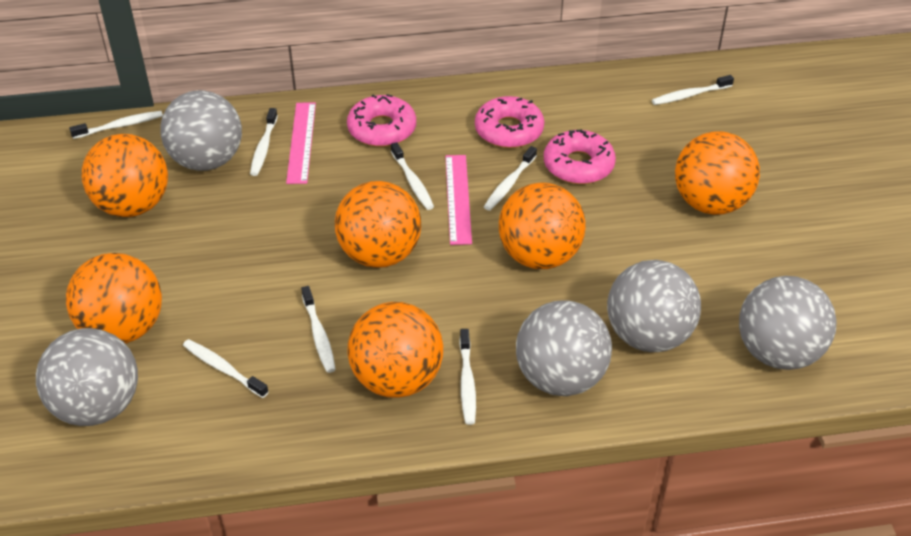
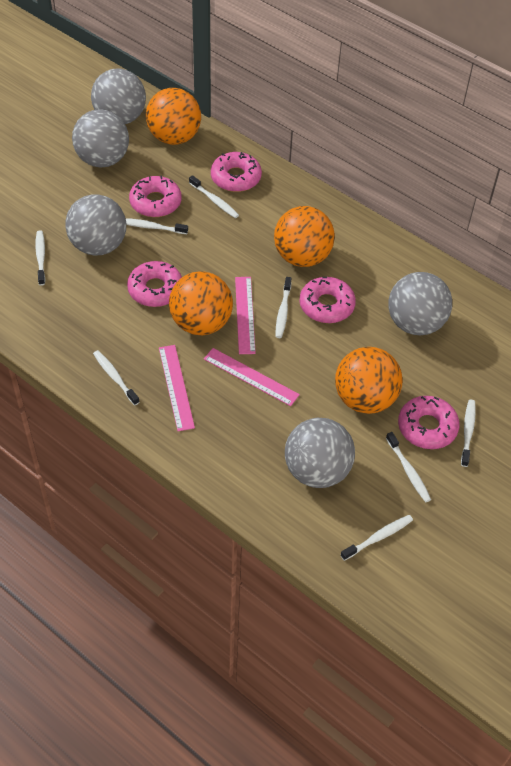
orange ball: [66,253,162,344] [82,134,168,217] [335,181,421,268] [347,302,443,398] [499,182,586,269] [675,131,760,215] = 6 -> [146,88,201,145] [169,271,233,335] [274,206,335,267] [335,347,403,414] = 4
pink donut: [347,94,416,147] [475,96,544,148] [544,129,616,184] = 3 -> [127,261,182,307] [129,176,182,217] [211,152,262,192] [299,277,356,323] [398,396,459,449] = 5
pink ruler: [286,103,316,184] [445,155,472,245] = 2 -> [159,345,195,431] [204,348,300,406] [235,277,256,354] = 3

